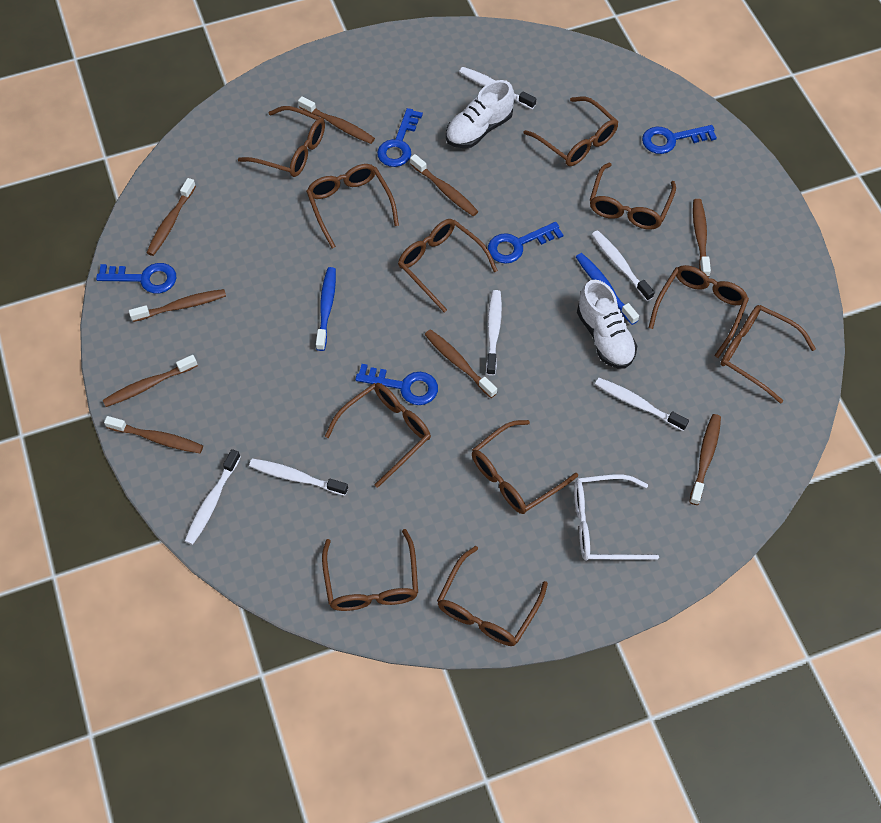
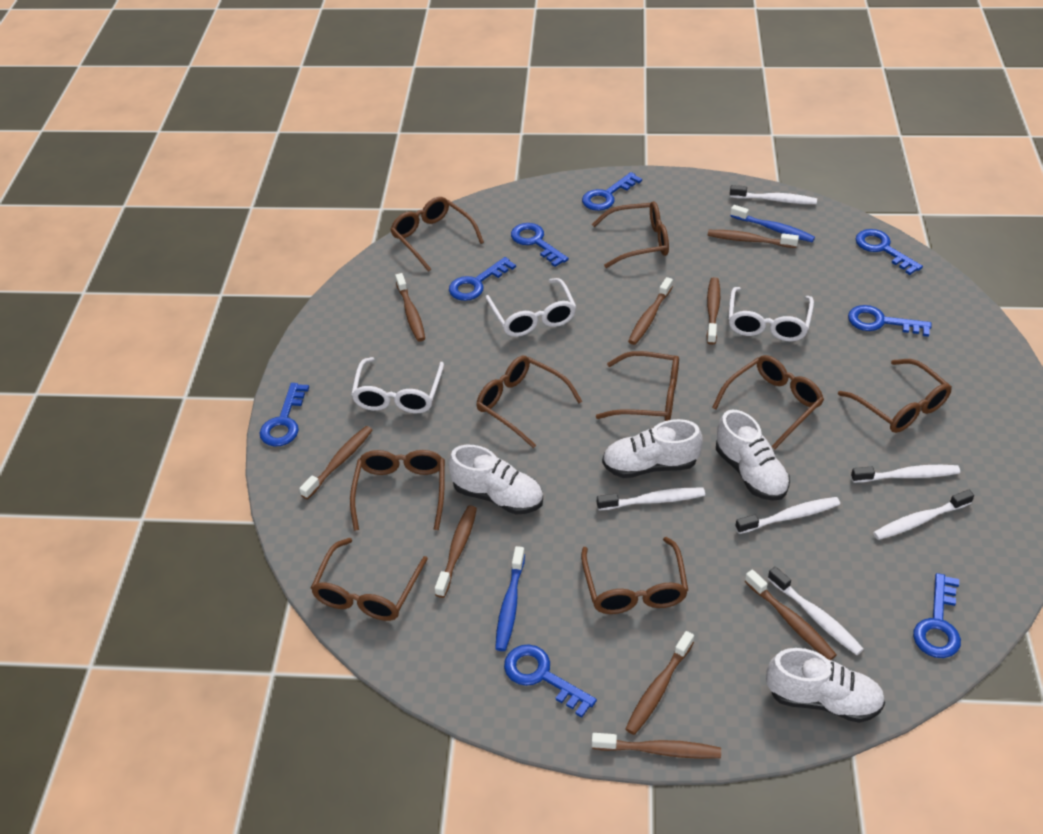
blue key: [96,263,176,294] [355,364,438,405] [377,108,423,167] [488,222,563,264] [642,125,717,154] = 5 -> [260,383,309,447] [449,257,516,301] [504,644,597,718] [511,223,569,267] [582,172,642,211] [848,305,932,337] [856,229,923,275] [913,573,961,658] = 8
brown glasses: [238,106,325,177] [306,164,399,248] [322,529,418,611] [325,383,431,488] [398,219,498,313] [437,546,548,646] [472,420,578,514] [524,97,618,166] [590,163,676,229] [648,265,749,358] [720,305,816,404] = 11 -> [311,538,428,621] [350,450,445,531] [390,197,484,272] [476,355,582,448] [581,537,688,614] [592,201,669,268] [596,351,679,421] [712,355,824,449] [838,359,952,433] = 9
white glasses: [574,474,659,561] = 1 -> [351,357,444,413] [485,278,577,337] [728,287,814,341] = 3
white shoe: [446,80,514,148] [577,280,637,368] = 2 -> [448,445,543,515] [602,419,703,478] [716,410,790,501] [766,648,885,723] = 4

